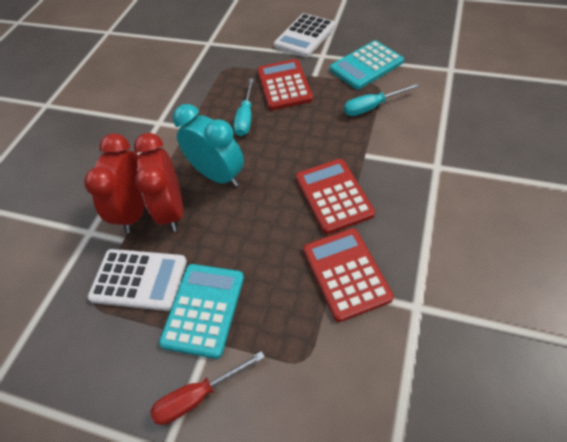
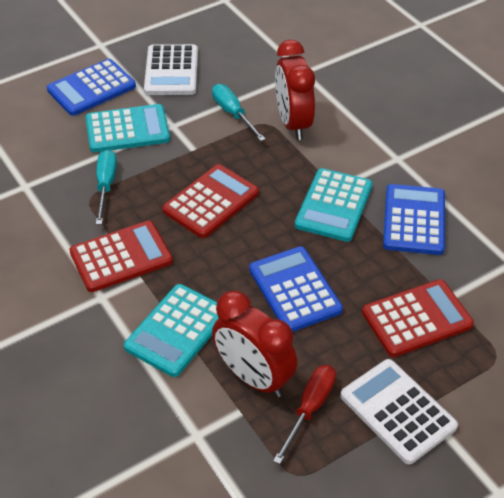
blue calculator: none = 0 -> [47,59,136,116] [249,246,343,332] [383,184,445,255] = 3
turquoise calculator: [159,264,244,359] [330,40,404,89] = 2 -> [85,104,170,153] [124,284,219,377] [295,168,373,242] = 3
turquoise clock: [173,104,244,187] = 1 -> none = 0

